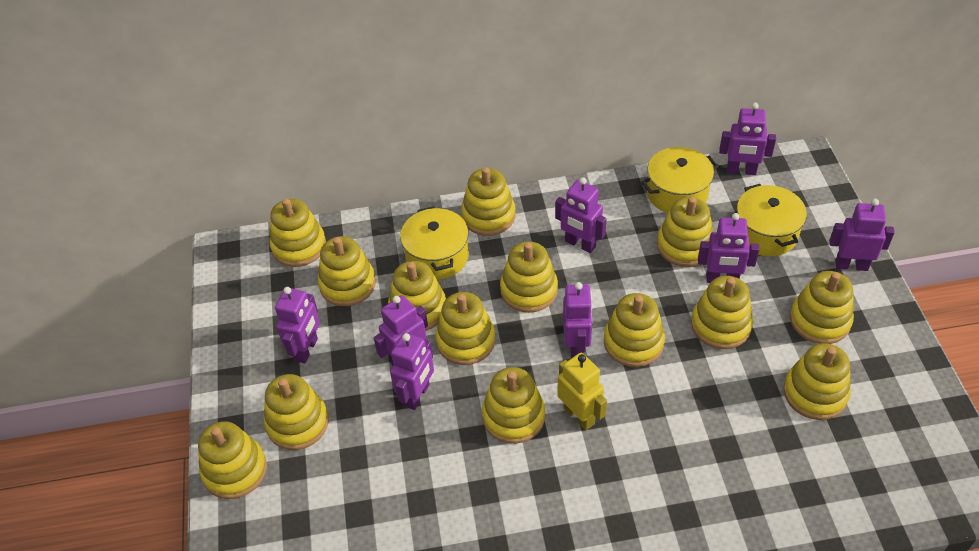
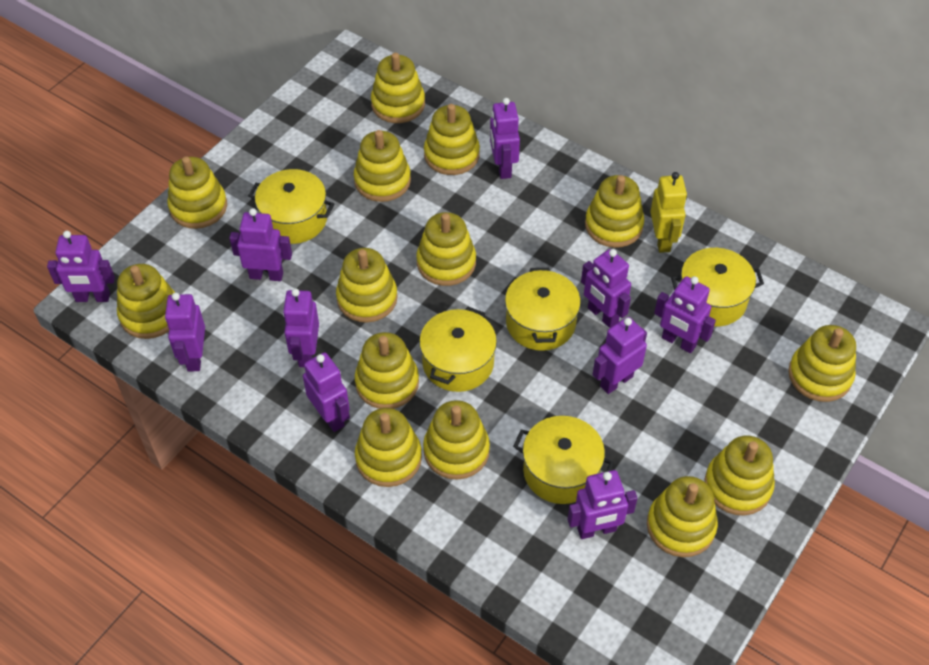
purple robot: [275,287,320,364] [374,295,428,366] [390,333,434,410] [555,177,607,253] [563,282,593,358] [698,213,759,283] [719,103,776,175] [830,199,895,271] = 8 -> [47,231,115,302] [165,293,205,372] [229,208,292,281] [283,288,319,367] [303,352,350,432] [490,98,520,179] [567,470,638,539] [581,249,631,328] [592,317,647,394] [654,276,716,353] = 10
yellow pot: [400,206,469,280] [641,147,719,213] [737,184,807,257] = 3 -> [248,169,334,244] [419,307,497,392] [505,268,581,351] [513,416,614,504] [671,248,764,327] = 5

